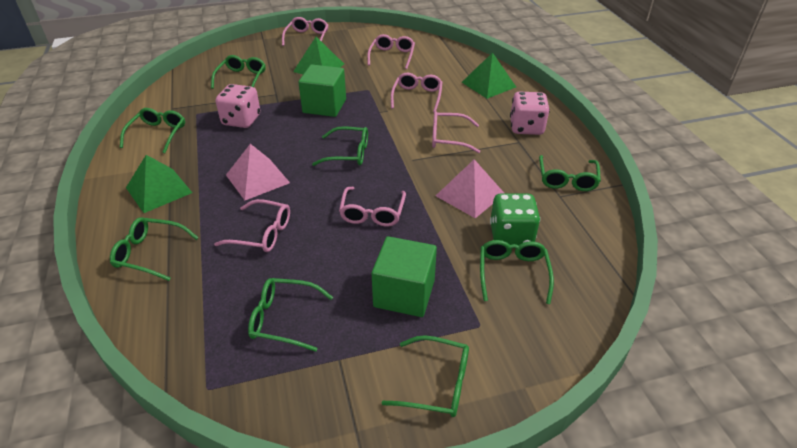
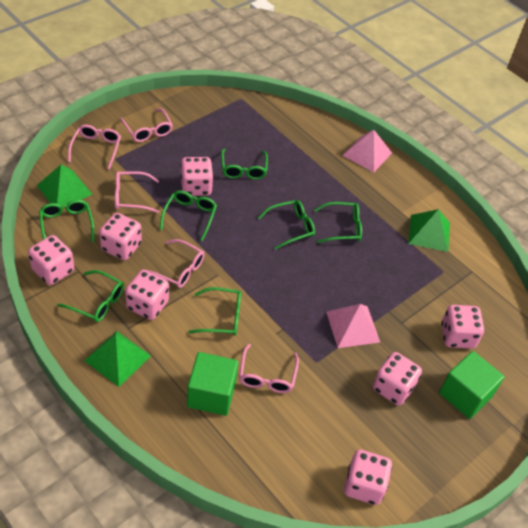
green dice: [490,193,540,245] = 1 -> none = 0
green glasses: [110,217,199,281] [120,108,185,153] [211,55,266,89] [248,278,333,352] [312,126,368,166] [381,335,469,417] [480,240,554,304] [539,155,601,191] = 8 -> [39,200,94,242] [57,270,124,322] [159,190,217,241] [188,287,241,336] [221,149,268,180] [258,200,315,250] [314,202,362,243] = 7
pink dice: [216,84,260,128] [510,91,550,135] = 2 -> [28,235,74,285] [99,213,142,260] [125,270,169,320] [180,157,213,196] [344,449,392,505] [373,352,422,406] [441,305,484,349] = 7
pink glasses: [214,199,290,252] [282,17,328,46] [339,187,406,227] [367,34,415,69] [391,73,443,112] [432,111,480,153] = 6 -> [68,125,121,170] [115,171,159,213] [120,109,173,142] [142,239,205,288] [239,344,299,393] = 5

